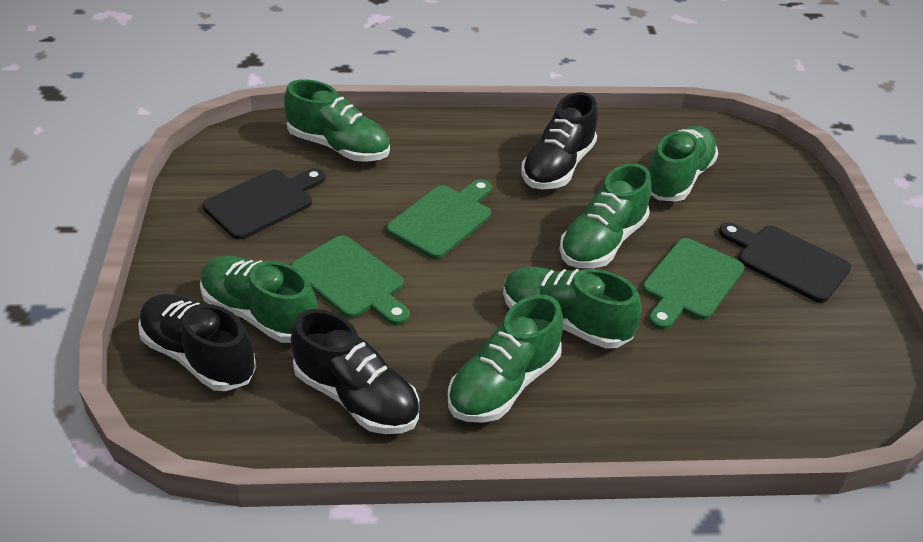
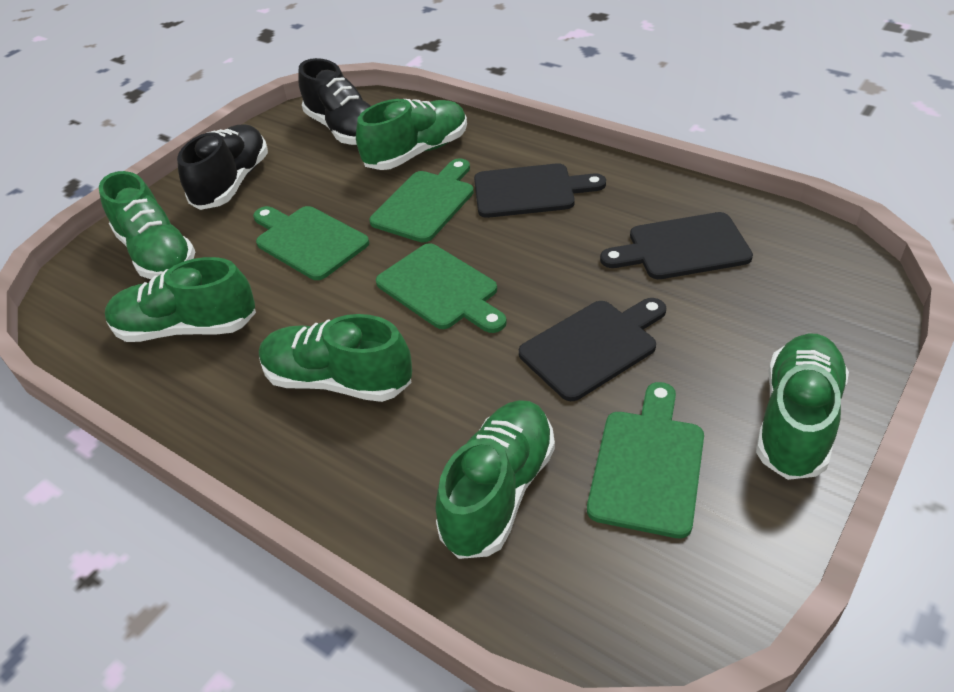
black cutting board: [203,168,325,239] [719,222,851,303] = 2 -> [474,163,606,218] [519,298,666,401] [600,212,753,279] = 3
black shoe: [138,294,256,391] [291,309,419,434] [521,92,598,189] = 3 -> [177,124,268,210] [298,58,371,145] = 2
green cutting board: [291,235,410,325] [387,179,492,259] [642,238,745,330] = 3 -> [253,206,369,280] [369,158,474,242] [376,243,507,333] [587,382,704,538] = 4

